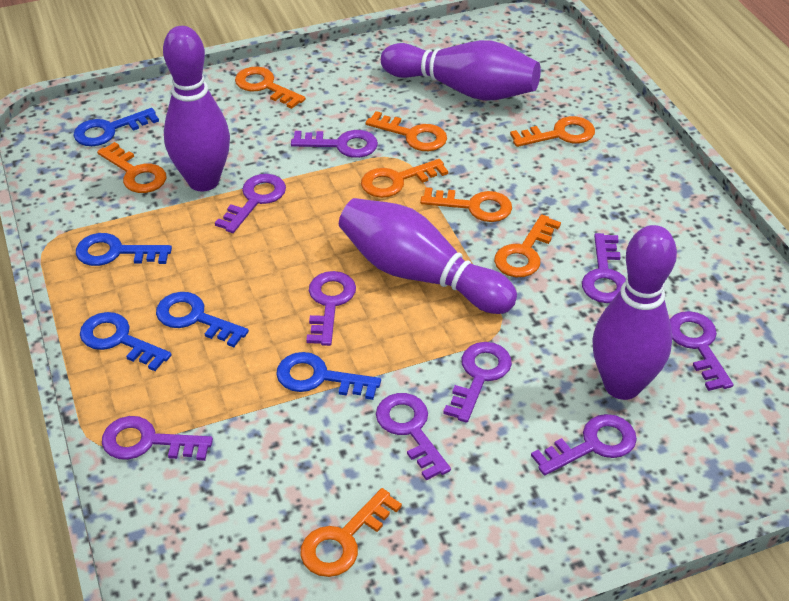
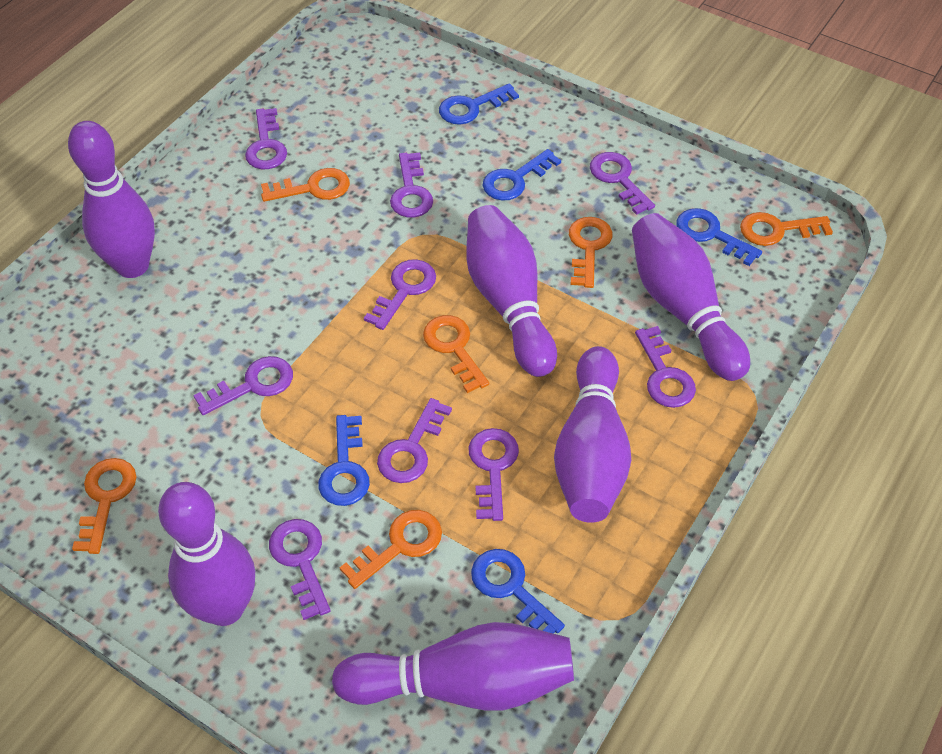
orange key: [97,142,166,193] [235,67,306,109] [300,488,402,577] [361,159,448,198] [365,111,447,151] [420,187,512,222] [494,214,561,277] [510,116,595,147] = 8 -> [72,458,136,554] [261,168,350,202] [339,510,442,589] [423,315,489,393] [569,217,613,288] [740,212,833,246] = 6
purple bowling pin: [163,26,230,192] [339,198,517,314] [381,40,541,101] [592,225,677,400] = 4 -> [68,121,155,278] [158,482,255,626] [332,622,574,711] [466,205,557,377] [554,346,631,523] [632,213,750,381] = 6

